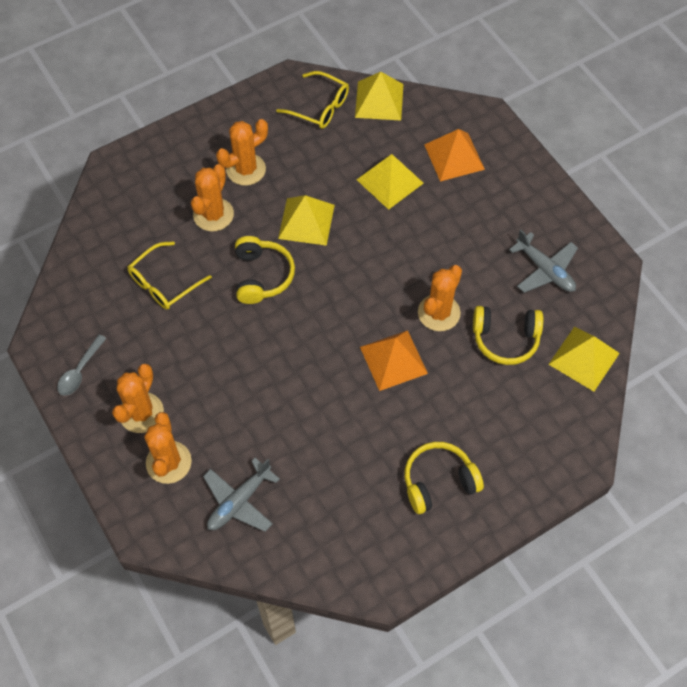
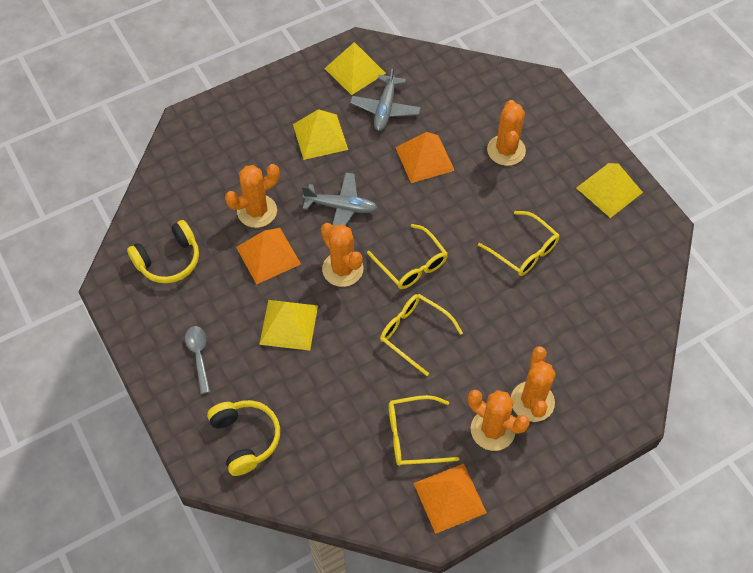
orange pyramid: [360,330,428,391] [424,129,485,181] = 2 -> [236,228,301,285] [395,132,455,183] [413,464,487,534] = 3
yellow glasses: [128,241,212,309] [276,71,349,129] = 2 -> [367,224,448,289] [380,294,463,376] [389,395,459,466] [478,211,559,276] = 4
yellow headphones: [235,236,295,304] [405,442,484,514] [473,306,543,365] = 3 -> [127,220,199,283] [207,400,280,476] = 2

